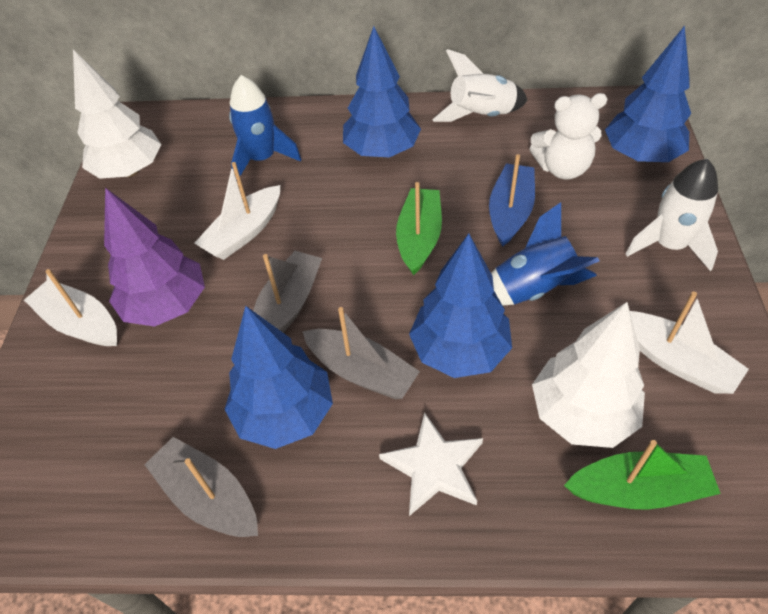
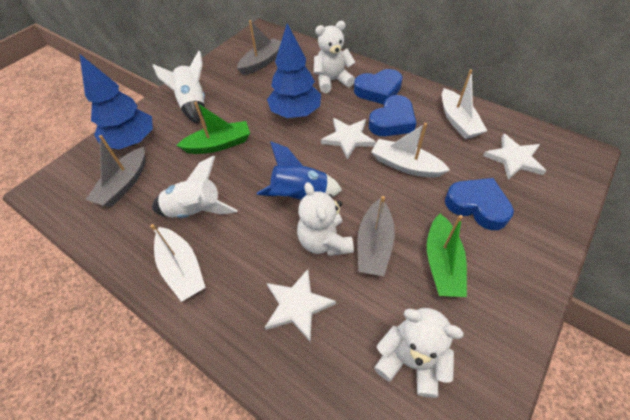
blue boat: [489,154,535,247] = 1 -> none = 0
blue heart: none = 0 -> [354,69,403,104] [369,95,416,136] [445,178,514,230] = 3
blue rocket: [229,75,302,181] [491,202,599,306] = 2 -> [257,141,342,200] = 1
blue tree: [224,306,333,449] [343,26,421,157] [409,233,512,378] [605,26,691,162] = 4 -> [80,54,153,149] [267,23,321,118] = 2
purple tree: [104,188,205,327] = 1 -> none = 0
white star: [379,412,483,516] = 1 -> [265,269,336,342] [321,118,376,160] [483,134,546,180] = 3
white teddy bear: [529,93,607,179] = 1 -> [297,182,354,256] [314,21,355,93] [374,308,464,398] = 3
white tree: [73,50,162,179] [532,302,645,448] = 2 -> none = 0

